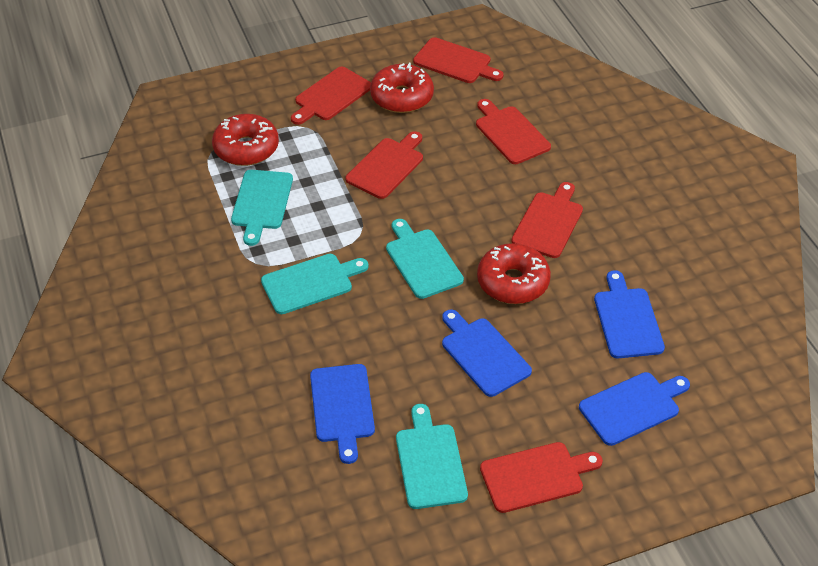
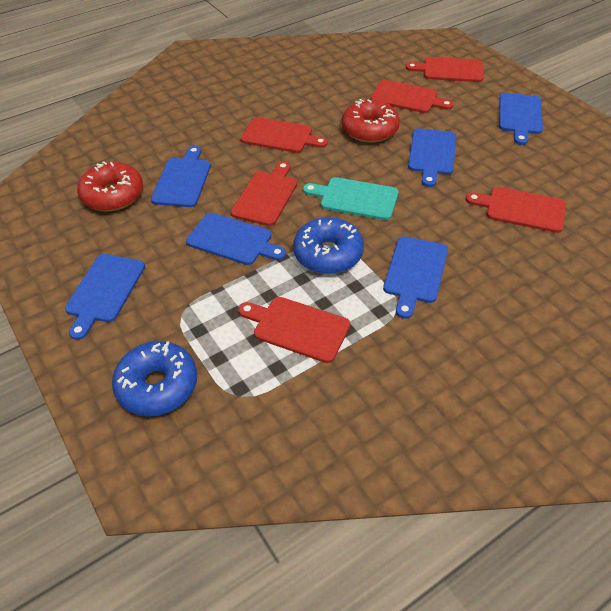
blue cutting board: [310,364,375,464] [442,310,532,397] [579,372,690,446] [594,270,665,358] = 4 -> [65,254,145,340] [151,146,211,207] [186,213,286,265] [383,236,448,319] [408,128,456,187] [499,93,543,145] = 6
blue donut: none = 0 -> [112,341,197,417] [293,217,364,274] = 2
red donut: [212,114,279,166] [370,63,434,113] [477,243,551,304] = 3 -> [77,161,143,211] [341,99,400,143] = 2
turquoise cutting board: [231,170,293,246] [261,254,369,314] [386,219,464,299] [396,404,468,509] = 4 -> [303,177,399,220] = 1

